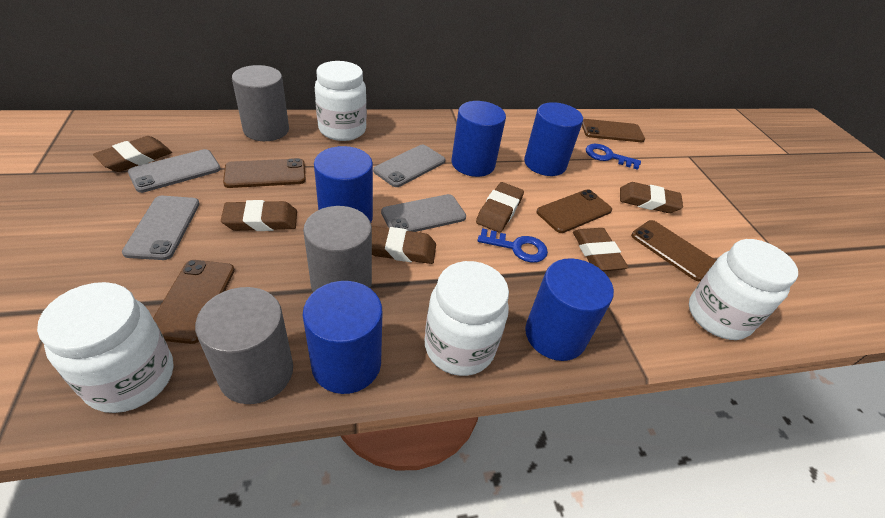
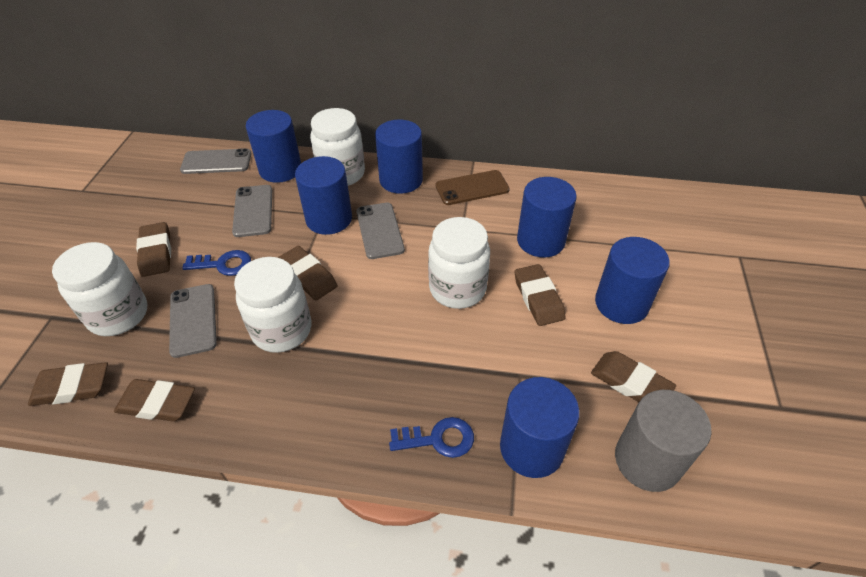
blue cylinder: [303,281,382,394] [314,146,373,222] [452,101,506,177] [524,102,583,176] [525,258,614,361] = 5 -> [246,110,301,183] [295,156,352,235] [375,120,423,194] [500,377,580,478] [517,177,577,258] [595,237,670,324] = 6
brown phone: [153,260,235,344] [223,158,306,188] [536,189,612,233] [582,119,645,142] [631,220,716,281] = 5 -> [436,170,510,205] = 1
grey cylinder: [195,287,293,404] [232,65,289,141] [303,206,372,292] = 3 -> [615,390,712,492] = 1

